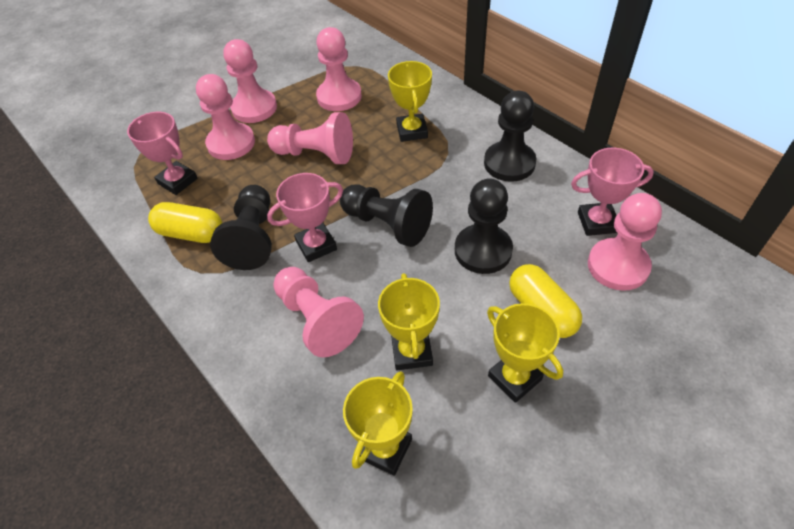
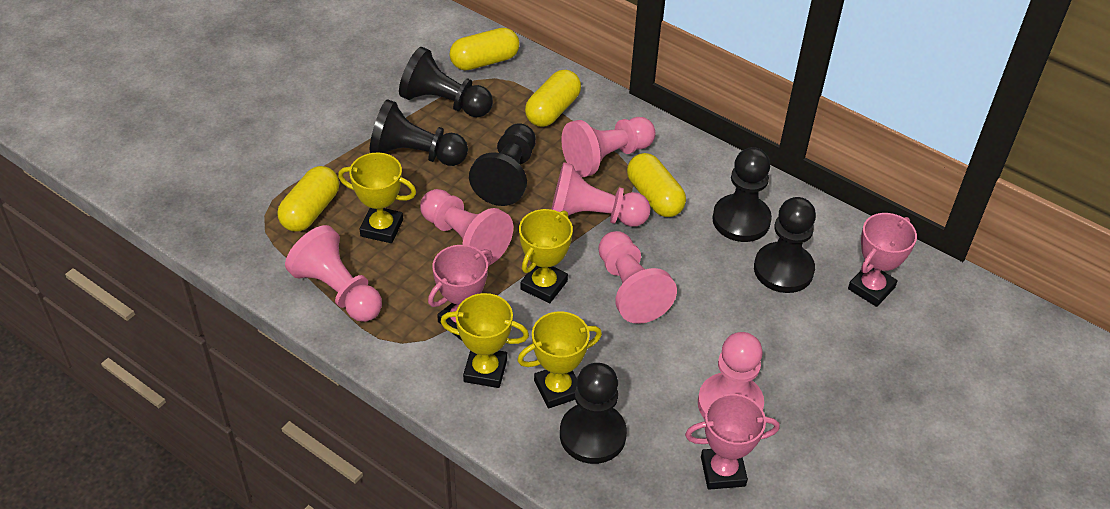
black pawn: [210,185,272,270] [340,184,433,247] [455,178,513,274] [484,91,536,182] = 4 -> [370,99,468,166] [399,47,493,117] [469,123,536,206] [560,363,627,464] [712,147,772,242] [754,197,816,293] = 6
yellow capsule: [148,202,222,243] [509,264,582,338] = 2 -> [277,166,339,232] [450,28,519,70] [525,70,581,127] [627,153,686,217] = 4

